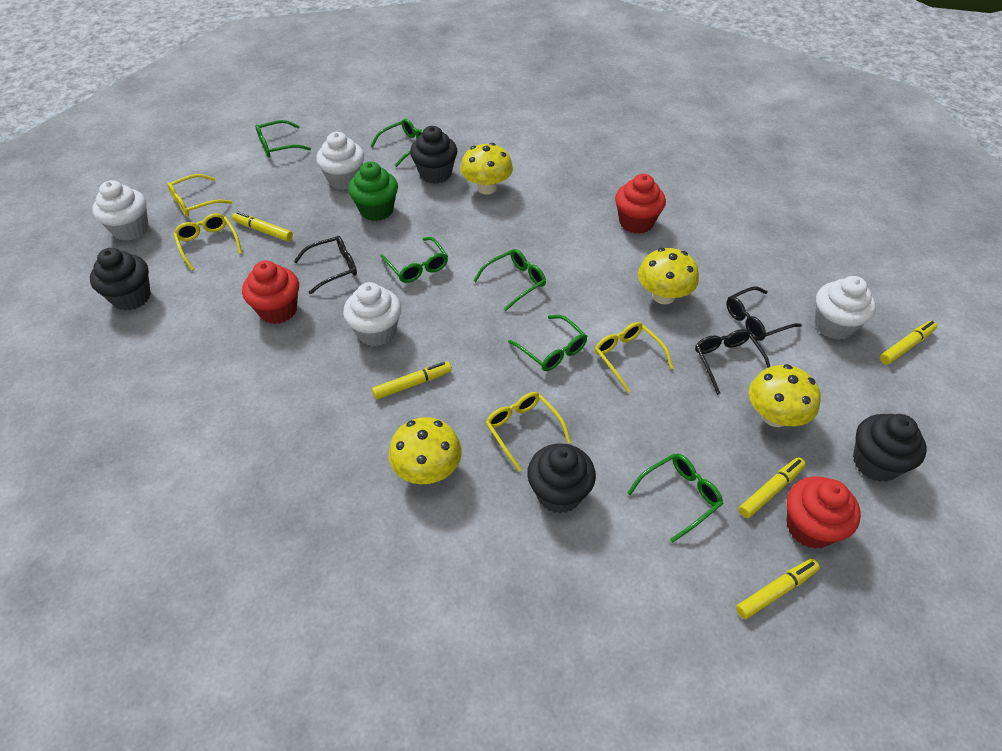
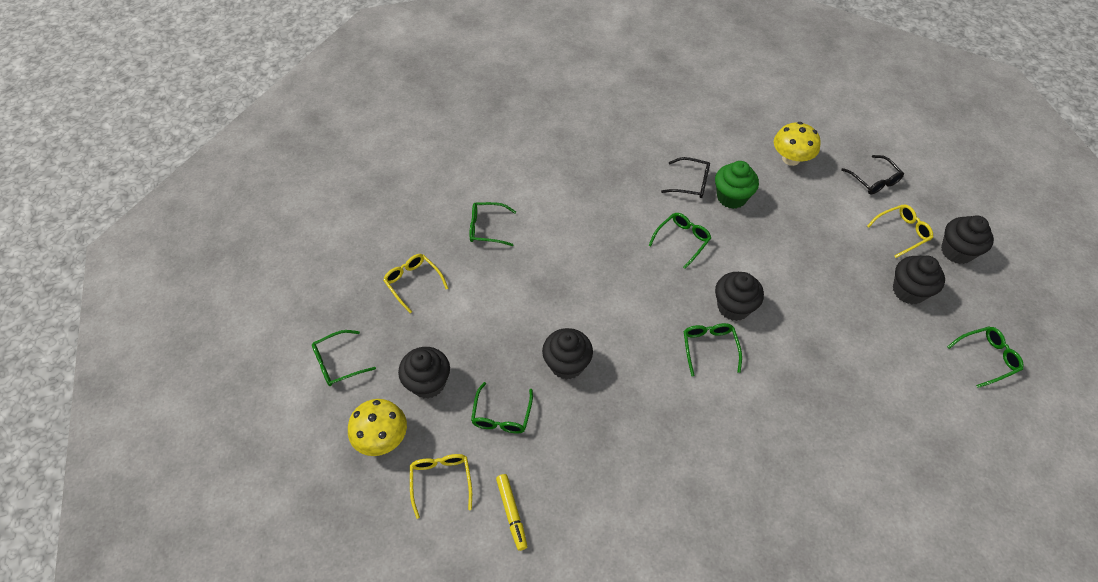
black cupcake: [90,248,151,311] [410,126,457,184] [527,443,596,514] [853,414,927,482] = 4 -> [398,347,450,399] [542,328,593,380] [715,272,764,321] [893,256,945,304] [941,215,994,264] = 5
black glasses: [294,236,357,294] [695,329,770,395] [726,287,802,341] = 3 -> [661,157,710,198] [841,155,904,195] = 2
red cupcake: [242,261,299,324] [615,174,666,234] [786,476,861,549] = 3 -> none = 0
white cupcake: [92,180,149,241] [316,132,364,190] [343,282,401,346] [815,276,876,340] = 4 -> none = 0
yellow glasses: [167,174,232,217] [173,213,242,271] [486,392,571,472] [595,322,673,393] = 4 -> [383,254,449,313] [410,454,472,519] [867,205,933,258] = 3
yellow marker: [232,211,293,241] [372,361,452,400] [736,559,820,619] [739,457,806,518] [880,321,937,365] = 5 -> [496,474,527,551] = 1
yellow mushroom: [389,417,462,484] [461,143,513,194] [638,248,699,304] [749,364,821,427] = 4 -> [348,399,407,456] [774,122,821,166] = 2

